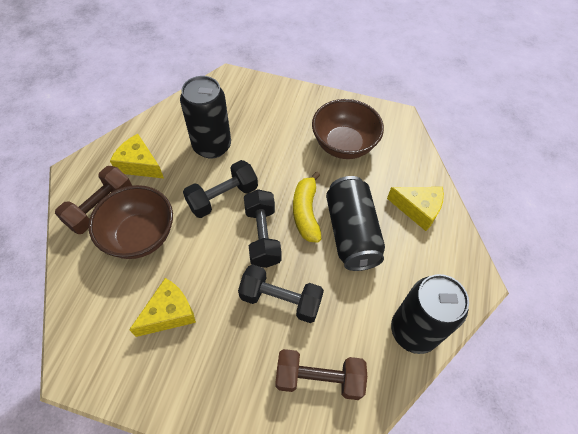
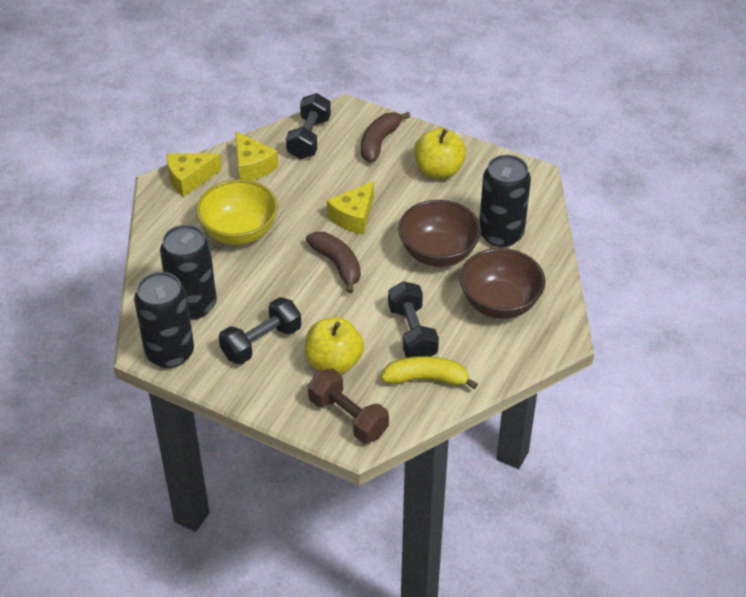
brown banana: none = 0 -> [306,232,361,293] [361,112,411,162] = 2
brown dumbbell: [55,166,132,234] [275,349,367,400] = 2 -> [308,369,389,443] = 1
yellow apple: none = 0 -> [305,317,364,374] [414,128,466,179] = 2
yellow bowl: none = 0 -> [196,179,278,245] = 1

